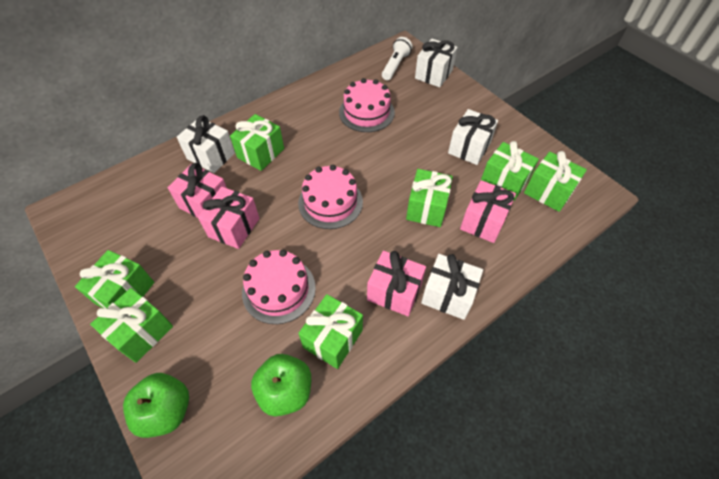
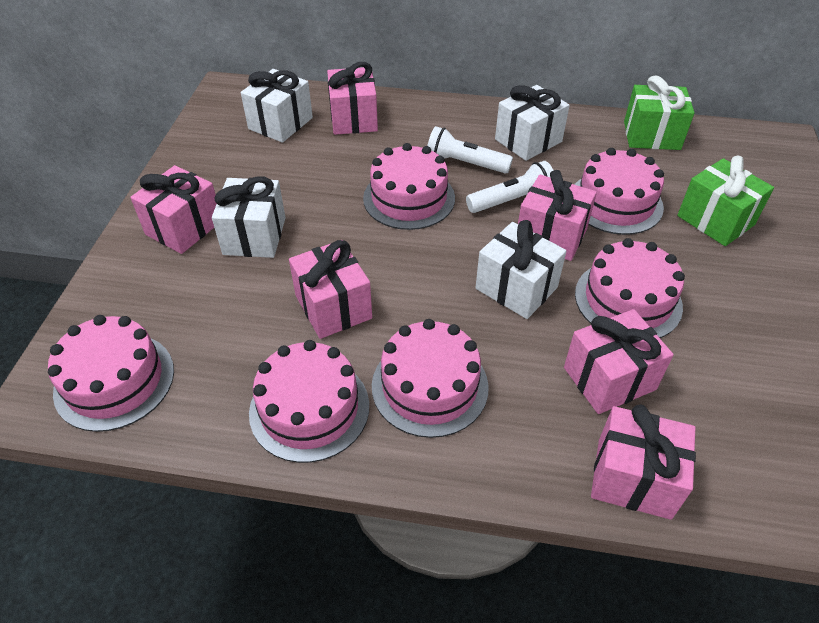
green apple: [123,373,189,438] [251,354,311,416] = 2 -> none = 0
green gift: [75,250,154,309] [90,288,173,363] [230,114,284,171] [298,294,363,369] [406,169,453,227] [481,141,539,201] [524,151,587,212] = 7 -> [624,75,695,150] [677,156,774,246] = 2
pink cake: [242,250,316,324] [298,165,363,229] [339,78,395,132] = 3 -> [48,315,174,432] [249,340,369,463] [363,143,455,230] [372,319,489,438] [574,148,664,235] [575,238,685,338] = 6
pink gift: [168,163,227,218] [198,187,259,249] [367,251,426,316] [460,180,516,243] = 4 -> [130,165,217,254] [289,240,372,339] [327,62,378,135] [518,170,597,261] [564,309,674,414] [591,404,696,520] = 6
white flashlight: [382,37,412,80] = 1 -> [427,126,513,174] [466,161,553,213] = 2

